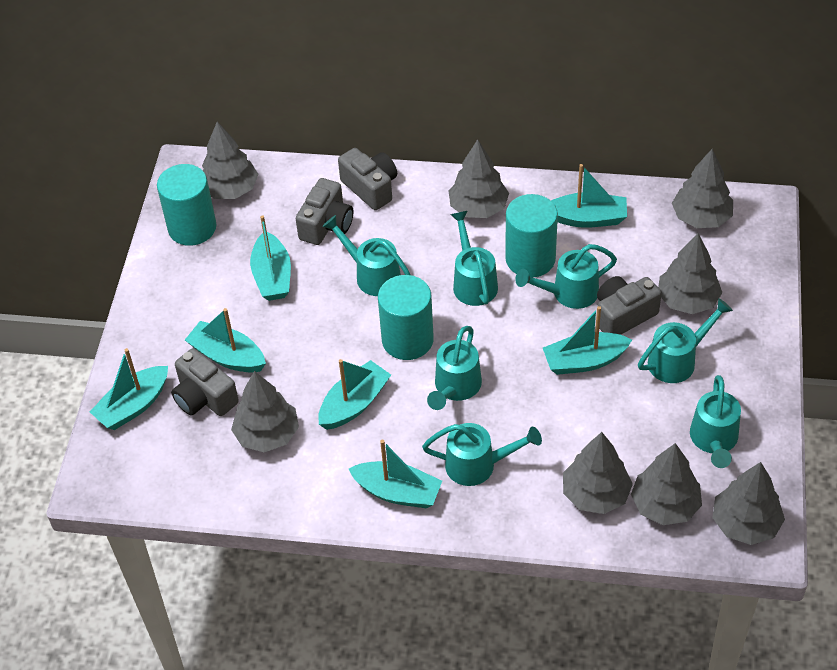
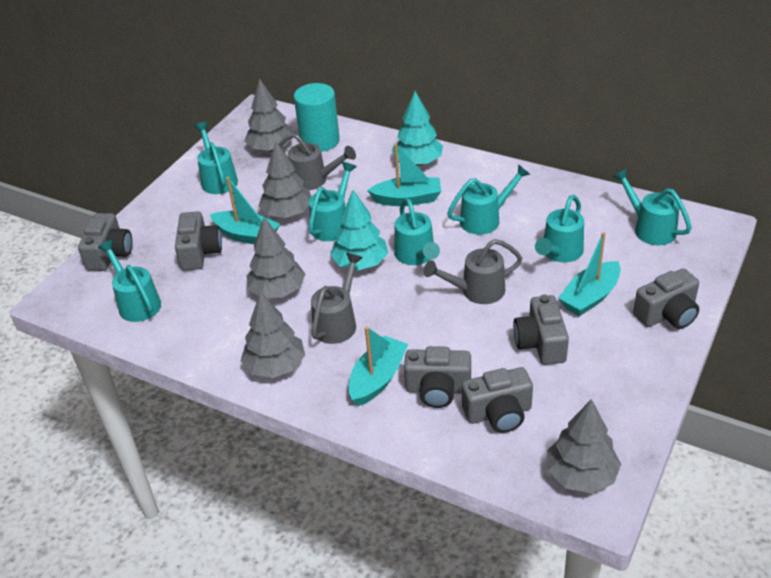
grey camera: [171,349,239,416] [295,178,353,245] [338,148,397,210] [597,276,662,335] = 4 -> [78,213,133,271] [175,212,222,271] [404,346,471,408] [462,367,533,433] [513,294,569,365] [633,268,699,329] = 6
grey tree: [202,122,258,199] [231,371,299,452] [449,139,509,218] [563,432,633,514] [631,443,702,525] [658,233,722,314] [672,149,733,228] [712,462,785,545] = 8 -> [241,292,305,378] [245,79,293,152] [247,218,305,298] [259,142,311,218] [547,399,621,494] = 5
grey watering can: none = 0 -> [279,133,356,190] [311,253,363,344] [423,239,522,304] = 3
turquoise boat: [90,348,168,430] [185,308,266,373] [250,215,291,301] [318,359,391,430] [349,440,442,509] [543,306,632,375] [551,164,627,228] = 7 -> [210,177,280,244] [349,326,408,406] [367,143,441,206] [558,232,621,316] = 4
turquoise cylinder: [157,164,216,246] [378,275,434,360] [505,194,558,278] = 3 -> [294,83,340,152] = 1
turquoise tree: none = 0 -> [330,190,388,270] [392,91,443,166] = 2

